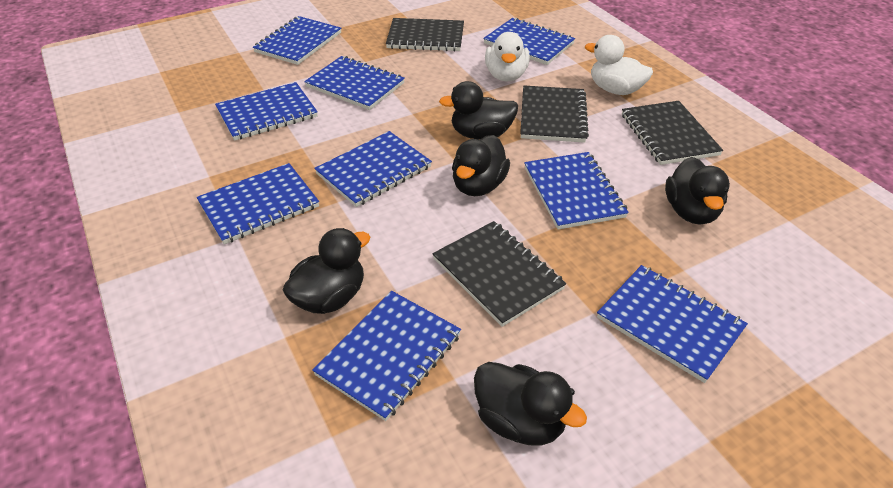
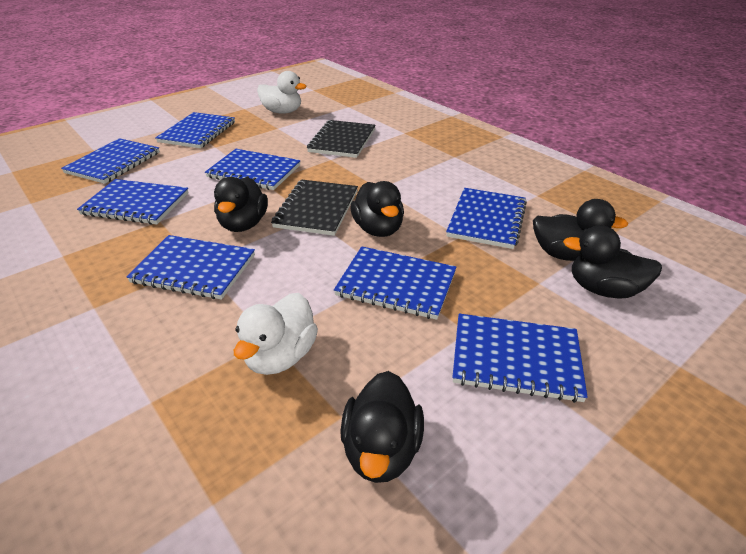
black notebook: [386,18,464,52] [432,221,566,327] [520,86,589,143] [622,101,723,165] = 4 -> [271,180,358,236] [307,120,376,158] = 2
blue notebook: [197,163,319,244] [215,82,318,141] [253,16,341,65] [304,56,405,110] [312,291,461,421] [314,131,432,207] [483,18,575,65] [524,152,629,230] [597,265,748,383] = 9 -> [61,138,160,184] [77,179,189,224] [127,235,255,300] [155,112,235,148] [205,149,301,190] [334,246,457,320] [446,188,527,249] [453,314,588,403] = 8

